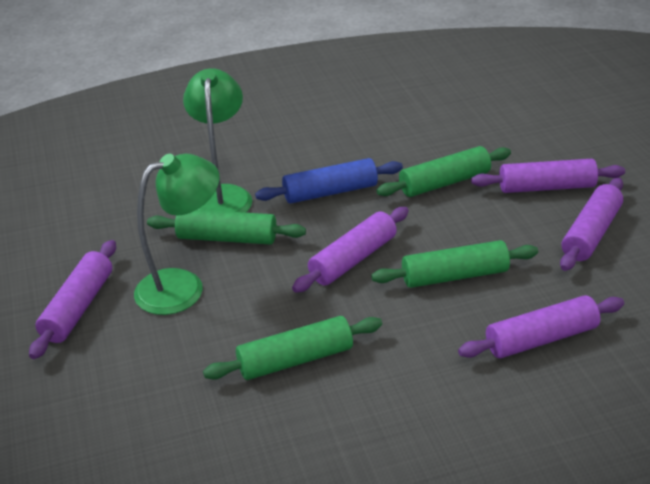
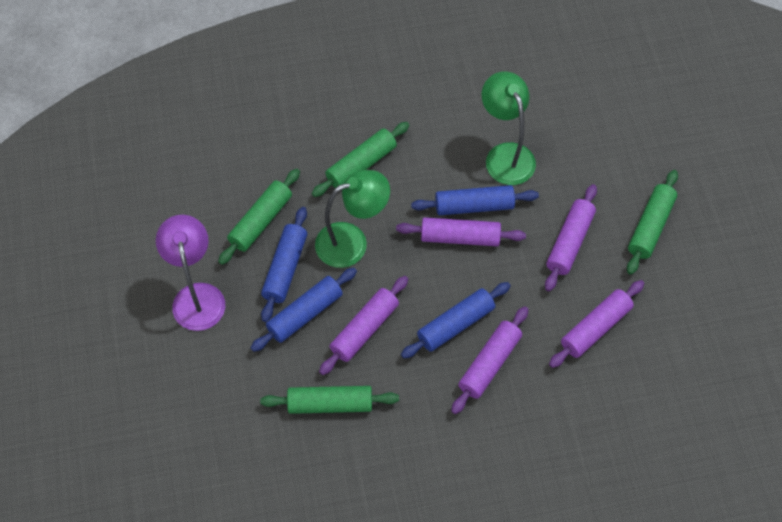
blue rolling pin: [255,158,403,204] = 1 -> [251,268,357,352] [261,207,307,322] [401,282,511,358] [411,185,539,215] = 4
purple lamp: none = 0 -> [156,215,225,331] = 1

